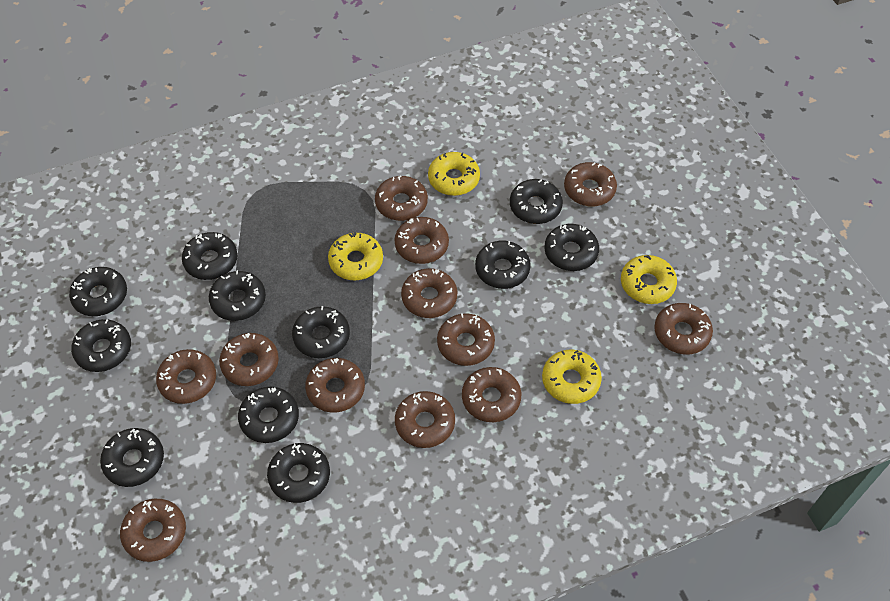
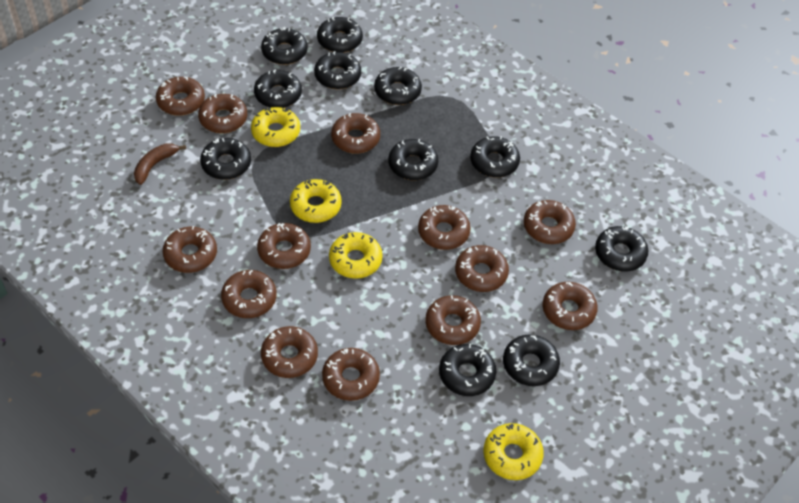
brown banana: none = 0 -> [134,143,186,185] = 1
brown donut: [120,499,186,562] [156,349,216,404] [219,333,279,386] [305,358,365,413] [375,175,428,221] [395,217,449,264] [395,391,455,448] [401,268,457,318] [437,313,495,366] [462,367,521,422] [564,162,617,206] [654,303,713,354] = 12 -> [156,77,205,116] [163,226,217,273] [198,94,247,133] [221,270,277,318] [257,223,311,269] [261,326,318,378] [322,348,380,401] [331,113,380,154] [418,205,471,250] [425,295,481,345] [455,245,509,292] [524,200,576,244] [543,282,598,330] = 13

